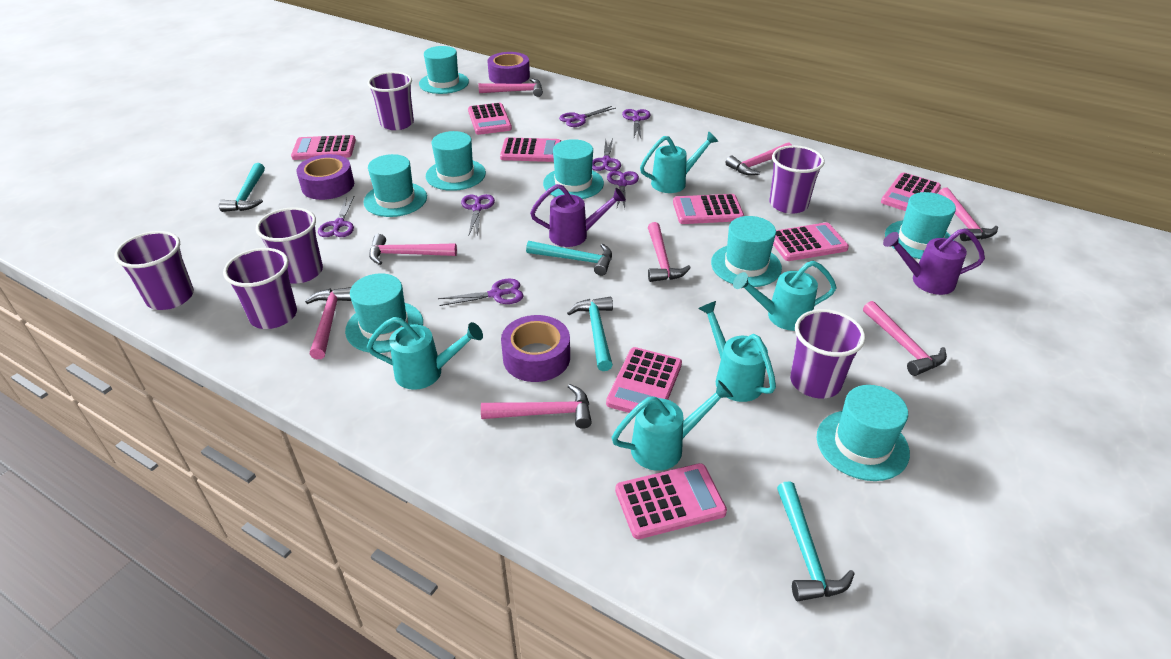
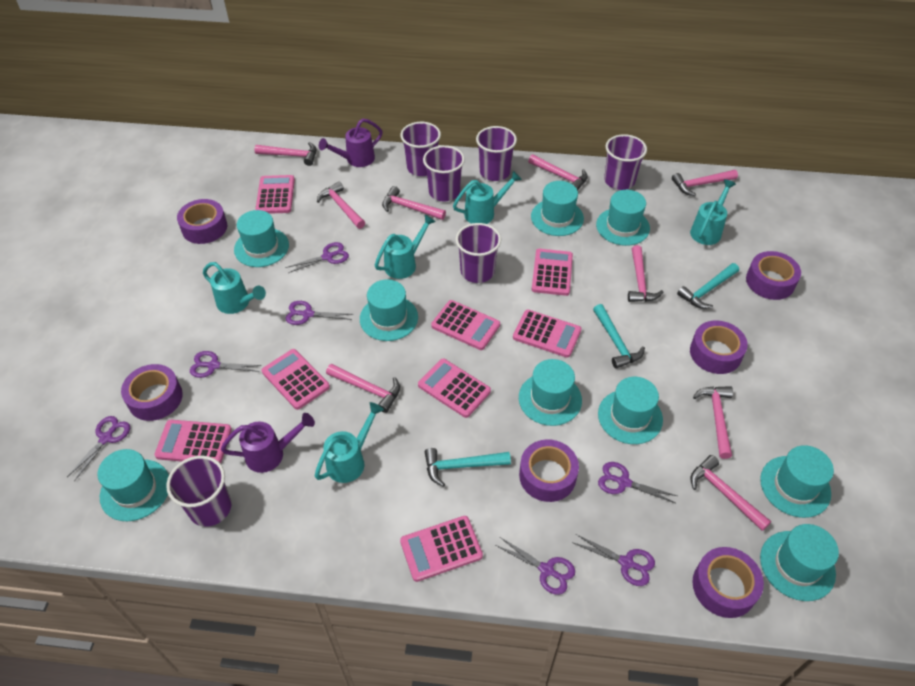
pink hammer: [305,287,351,359] [369,234,457,265] [479,78,543,97] [481,384,592,429] [648,222,691,282] [726,142,792,175] [863,301,947,376] [938,188,998,241] = 8 -> [254,142,316,166] [317,181,365,229] [326,364,400,413] [382,186,446,220] [528,154,588,191] [628,245,663,302] [672,170,738,196] [690,455,771,531] [693,386,733,459] = 9
purple tape: [296,154,354,200] [487,52,530,84] [501,315,570,382] = 3 -> [121,364,183,421] [177,199,227,244] [519,439,579,502] [690,320,748,374] [692,547,764,618] [746,251,801,300] = 6
turquoise hammer: [219,163,265,212] [526,241,612,276] [567,297,613,371] [777,481,855,601] = 4 -> [425,448,511,487] [593,304,645,369] [677,263,739,309] = 3
turquoise hat: [345,273,423,353] [364,154,427,217] [419,46,469,94] [426,131,486,191] [543,139,604,199] [711,216,782,287] [817,385,910,481] [885,192,956,259] = 8 -> [98,449,169,521] [234,210,289,267] [360,279,418,341] [519,359,582,426] [531,181,584,236] [596,190,650,246] [598,377,663,444] [760,445,834,518] [760,524,839,601] = 9

